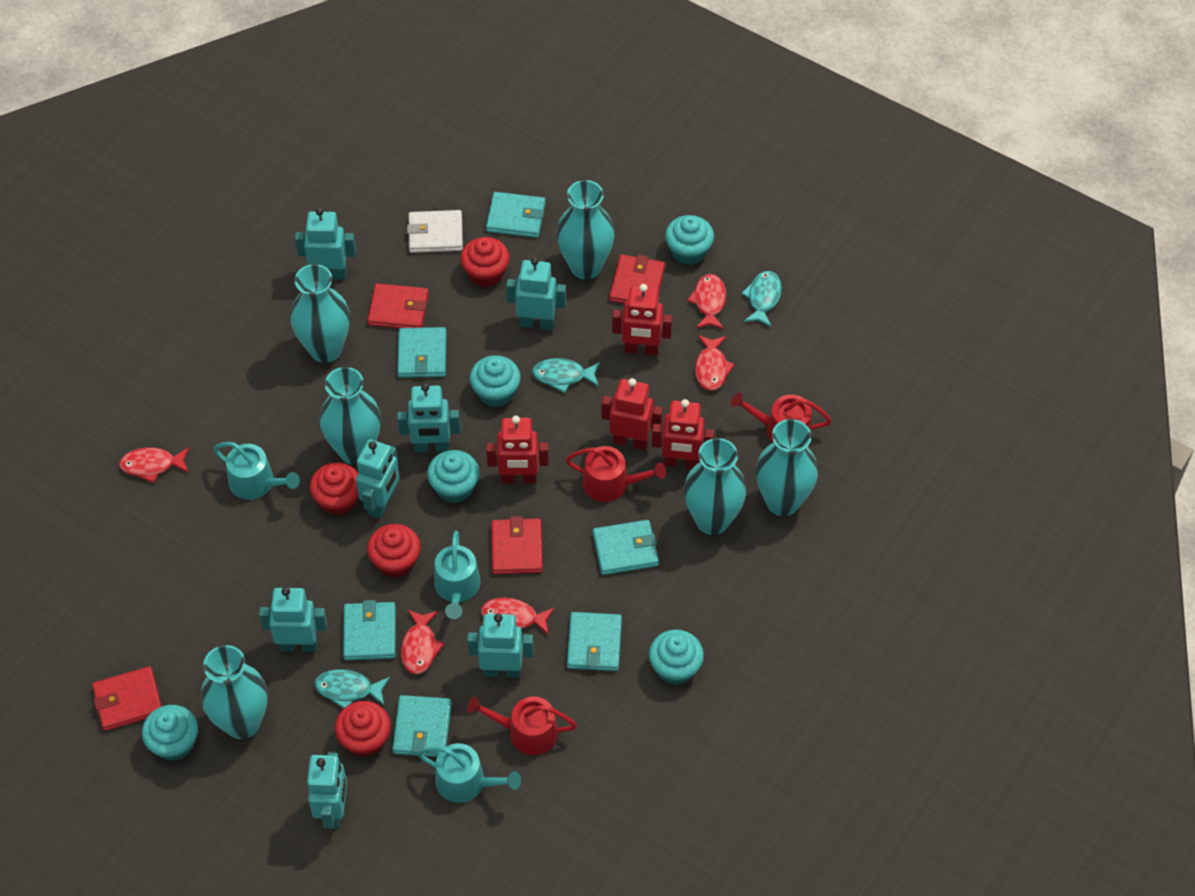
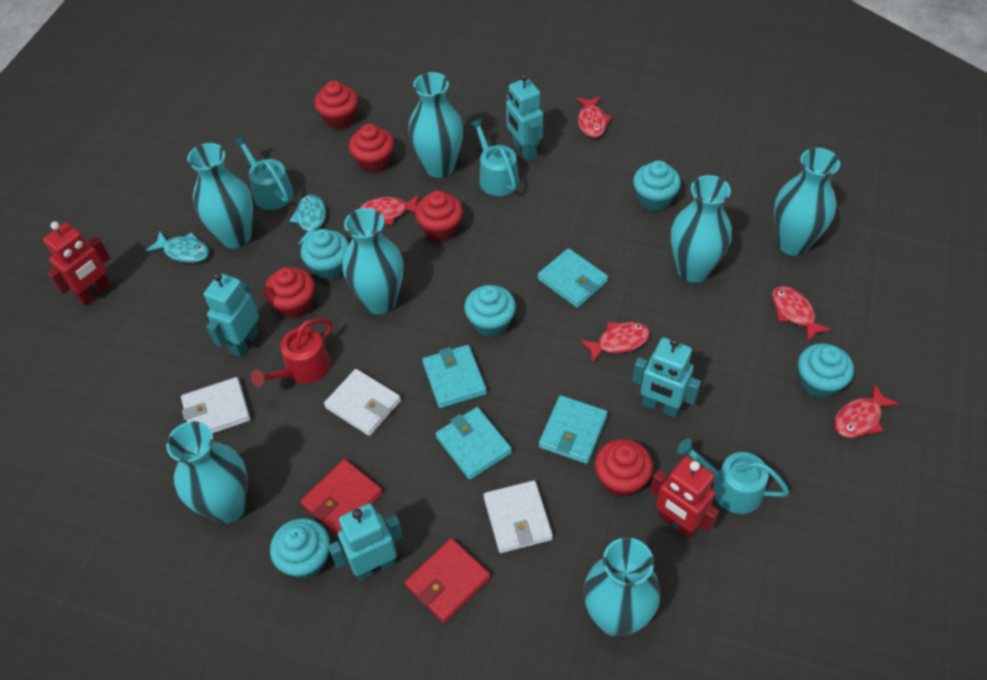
red cupcake: [310,462,359,516] [335,701,391,757] [367,524,421,578] [460,237,510,287] = 4 -> [264,267,315,318] [314,81,358,129] [349,124,394,173] [415,191,463,241] [595,439,653,497] = 5
red robot: [486,416,549,484] [602,378,663,450] [612,284,673,356] [652,399,714,469] = 4 -> [43,222,111,306] [650,456,719,539] = 2
red wallet: [92,666,162,731] [368,283,429,328] [491,516,543,574] [609,255,665,304] = 4 -> [300,459,382,536] [405,538,490,623] = 2
red watering can: [467,696,577,755] [565,446,666,502] [731,392,832,443] = 3 -> [251,318,332,387] = 1
turquoise fish: [315,669,390,709] [532,358,600,393] [741,271,782,327] = 3 -> [145,231,209,263] [289,195,326,244] = 2
turquoise robot: [259,587,328,652] [295,208,356,280] [307,752,347,829] [356,439,399,519] [397,383,460,452] [467,613,534,678] [506,257,566,330] = 7 -> [204,272,259,357] [328,503,403,581] [506,73,543,161] [632,337,701,418] = 4
turquoise vase: [201,645,268,739] [290,264,350,363] [320,367,381,465] [557,180,615,280] [684,438,746,535] [756,419,818,516] = 6 -> [166,421,248,524] [187,143,253,248] [343,208,403,314] [409,72,463,178] [584,538,660,637] [671,175,732,283] [774,148,840,256] = 7
turquoise wallet: [343,600,396,660] [392,695,452,757] [397,327,447,378] [486,192,545,238] [567,612,622,671] [593,520,659,575] = 6 -> [422,345,487,408] [436,407,512,480] [538,248,608,308] [539,395,608,464] = 4
white wallet: [407,210,463,253] = 1 -> [181,377,251,434] [324,369,401,436] [484,480,553,553] = 3

